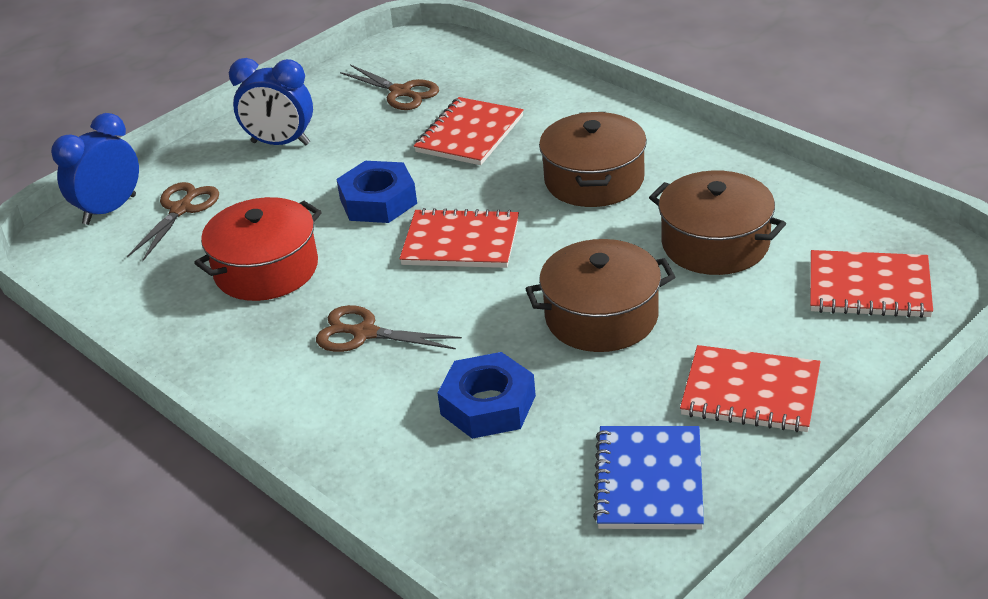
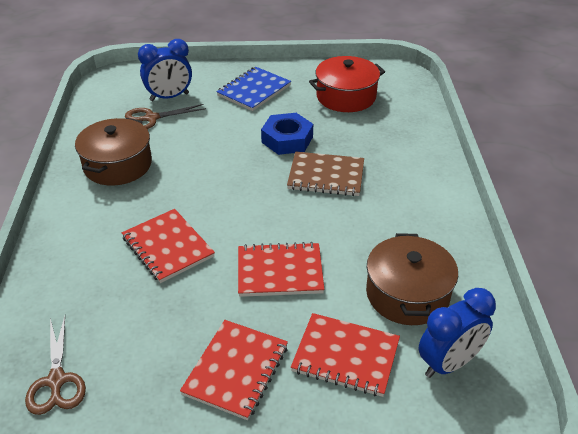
blue nut: [336,161,417,223] [438,352,536,439] = 2 -> [261,113,313,155] = 1
brown notebook: none = 0 -> [287,151,364,196] = 1
brown pot: [525,239,675,352] [539,112,647,207] [649,170,786,275] = 3 -> [75,118,152,186] [366,233,458,325] = 2
brown scissors: [127,182,219,261] [316,305,462,352] [340,65,439,110] = 3 -> [25,316,86,415] [125,104,206,129] = 2

